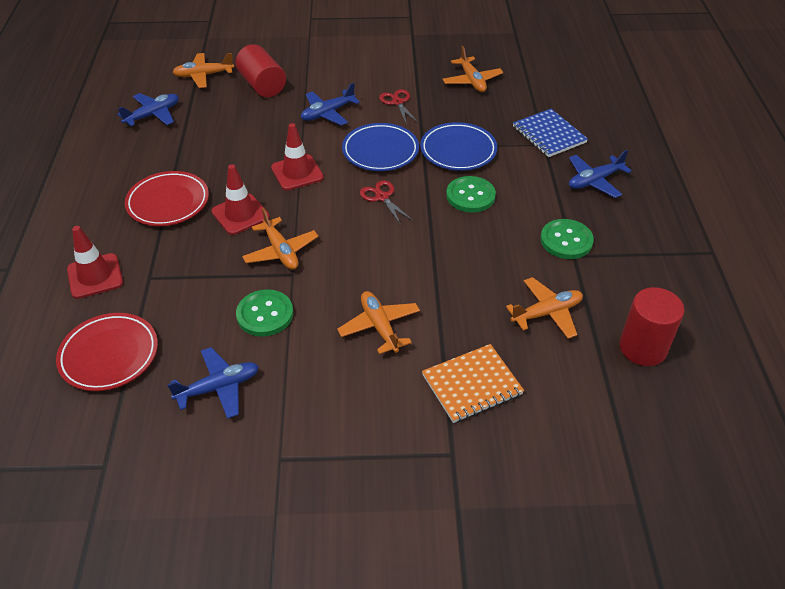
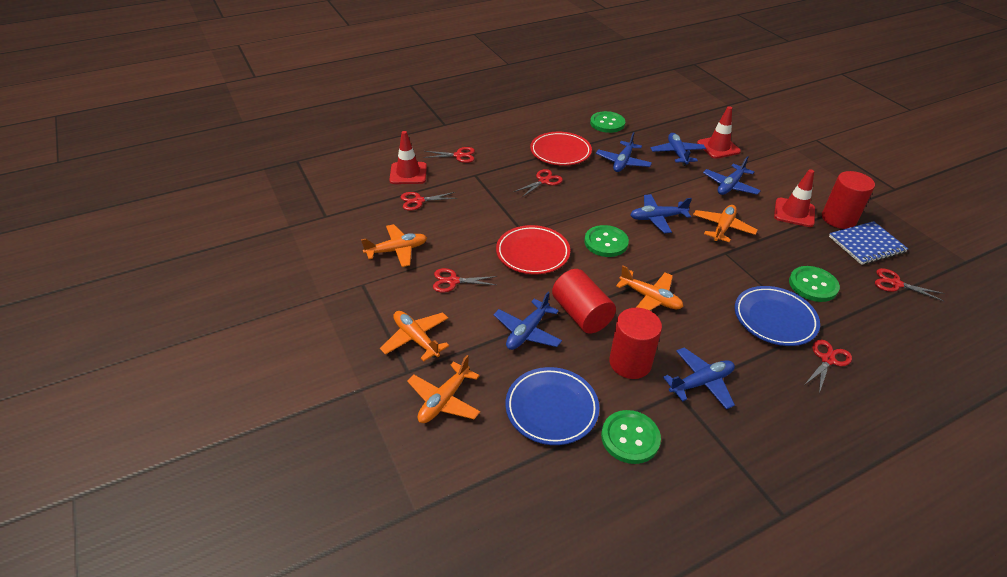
blue plane: [118,93,179,126] [167,347,259,419] [301,83,360,126] [569,150,632,198] = 4 -> [494,292,562,350] [596,132,652,172] [630,194,692,233] [651,133,706,166] [663,347,735,409] [703,156,761,195] = 6
green button: [236,289,293,337] [446,176,496,213] [540,219,594,259] = 3 -> [584,225,629,257] [590,111,625,133] [601,410,661,464] [789,266,840,302] = 4
orange notebook: [422,344,524,423] = 1 -> none = 0
red cylinder: [235,44,286,97] [620,287,684,366] = 2 -> [552,269,616,334] [609,308,662,379] [822,171,875,229] = 3
red scissors: [360,180,412,225] [379,89,418,125] = 2 -> [401,192,458,211] [423,147,475,163] [433,268,497,292] [514,169,563,197] [805,340,852,393] [875,268,945,302] = 6

